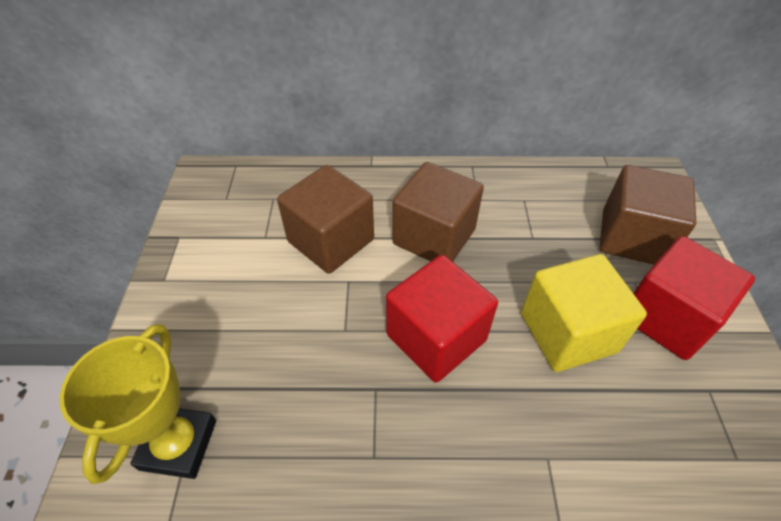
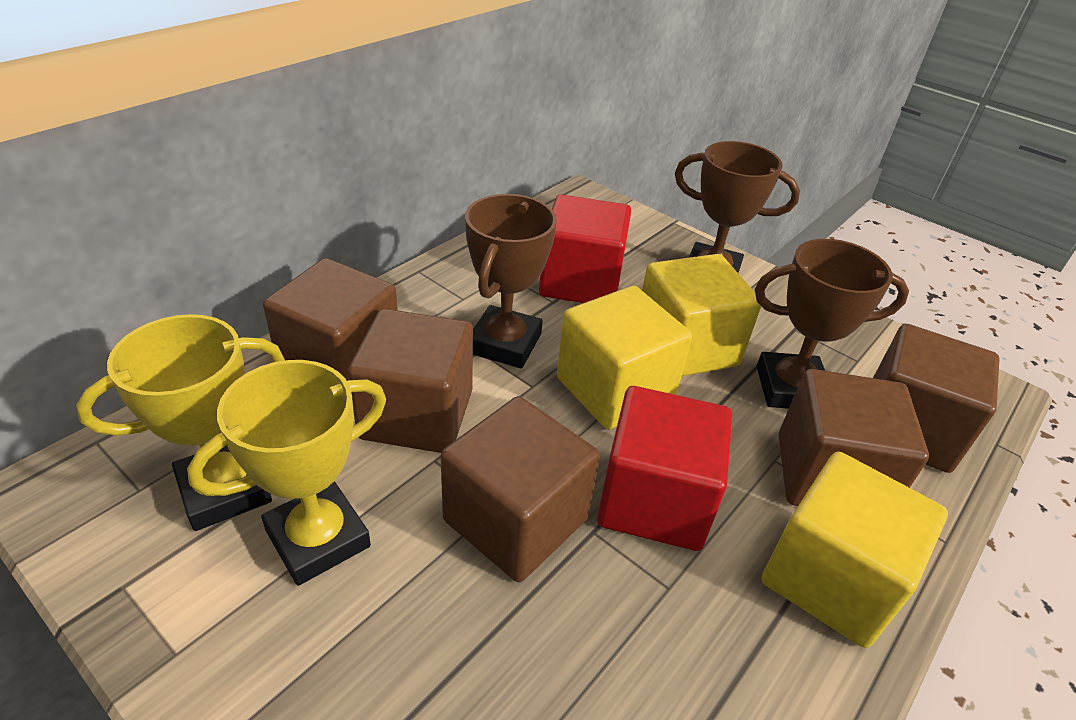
brown cube: [277,165,374,274] [392,162,484,262] [600,165,696,265] = 3 -> [263,258,398,380] [348,309,473,453] [441,396,600,582] [779,369,929,506] [873,324,1000,473] = 5
brown trophy: none = 0 -> [465,194,557,368] [675,141,800,273] [755,239,909,409] = 3
yellow cube: [521,254,647,372] = 1 -> [557,286,692,429] [642,254,761,376] [762,452,948,648] = 3
yellow trophy: [59,324,216,484] = 1 -> [76,314,285,531] [187,360,386,586] = 2

